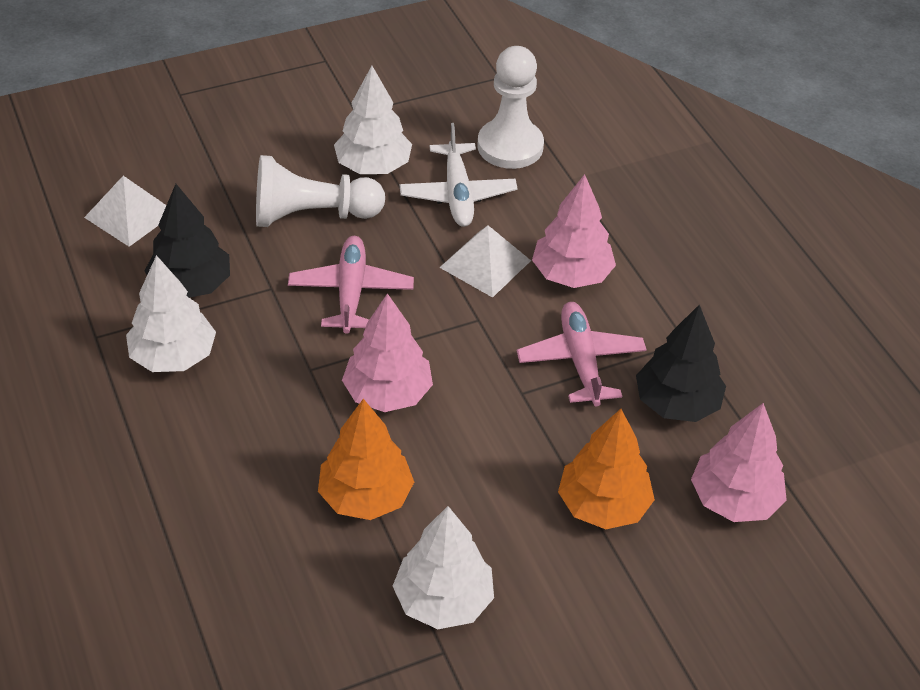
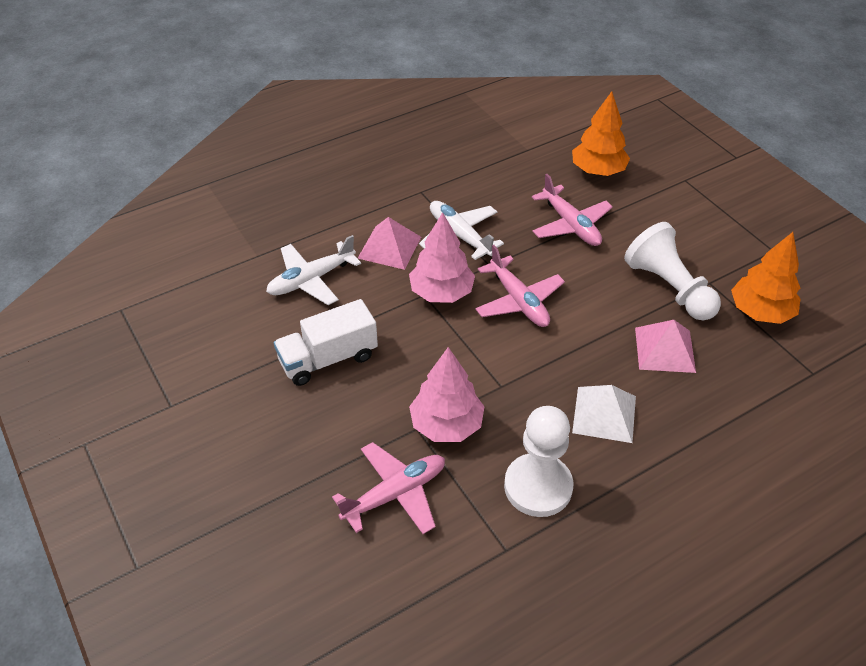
black tree: [145,184,230,298] [636,305,726,422] = 2 -> none = 0
pink plane: [288,236,414,334] [517,302,647,406] = 2 -> [332,442,445,534] [475,245,565,327] [532,174,613,246] = 3
pink pyramid: none = 0 -> [358,217,421,270] [635,320,696,373] = 2
pink tree: [342,293,433,412] [532,174,616,288] [691,403,787,522] = 3 -> [409,212,475,303] [409,347,485,442] = 2
white plane: [400,123,517,227] = 1 -> [266,235,361,305] [419,201,504,260] = 2
white pyramid: [84,176,166,247] [439,225,531,298] = 2 -> [572,385,636,443] = 1
white tree: [126,255,216,372] [334,66,412,174] [393,506,494,629] = 3 -> none = 0
white truck: none = 0 -> [274,299,378,386] = 1

